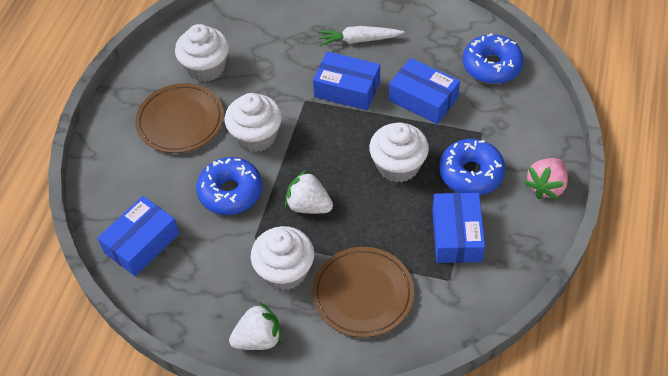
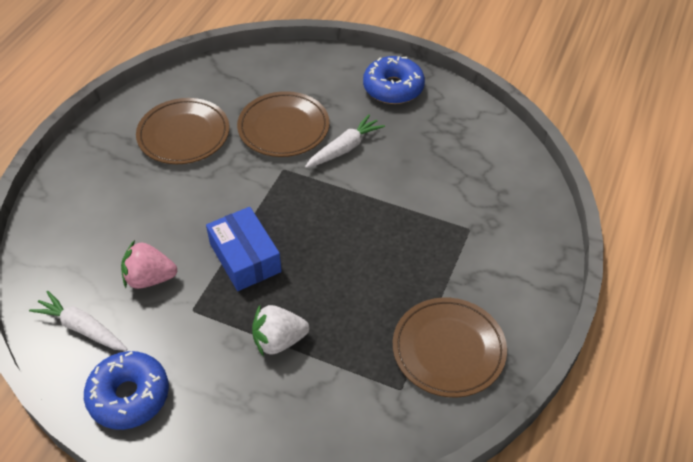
blue box: [97,196,179,276] [313,51,380,110] [389,58,460,124] [432,193,485,263] = 4 -> [206,207,282,291] = 1
blue donut: [196,157,262,215] [439,139,506,195] [463,33,524,84] = 3 -> [84,351,169,430] [363,56,425,104] = 2
brown plate: [135,83,224,153] [312,247,414,337] = 2 -> [136,98,229,164] [237,91,330,157] [393,298,507,397] = 3
white carrot: [318,26,404,46] = 1 -> [29,291,128,351] [305,114,385,168] = 2
white cupcake: [175,24,229,82] [225,93,282,152] [251,226,314,290] [369,122,429,183] = 4 -> none = 0
white strawberry: [229,302,282,350] [285,170,333,214] = 2 -> [252,305,309,357] = 1

